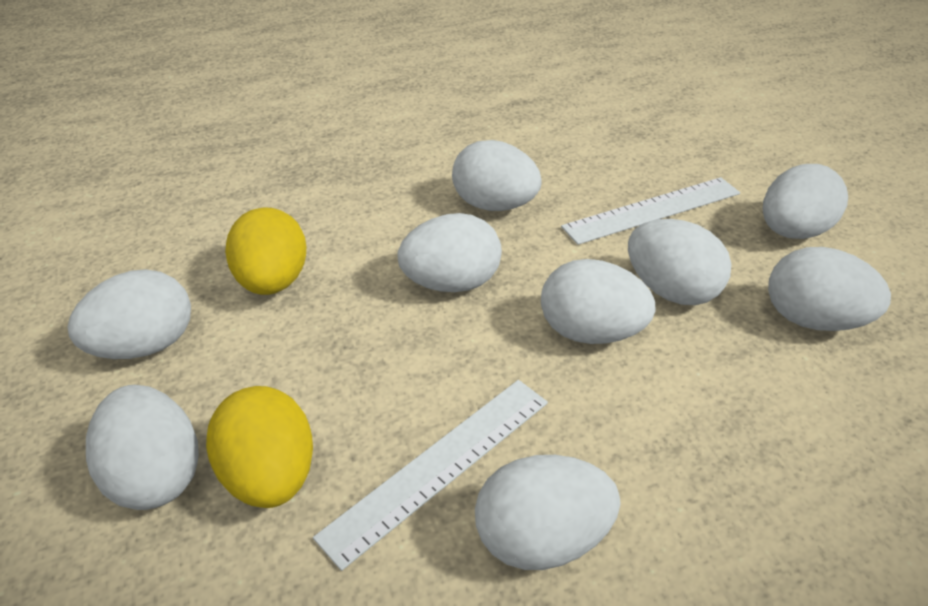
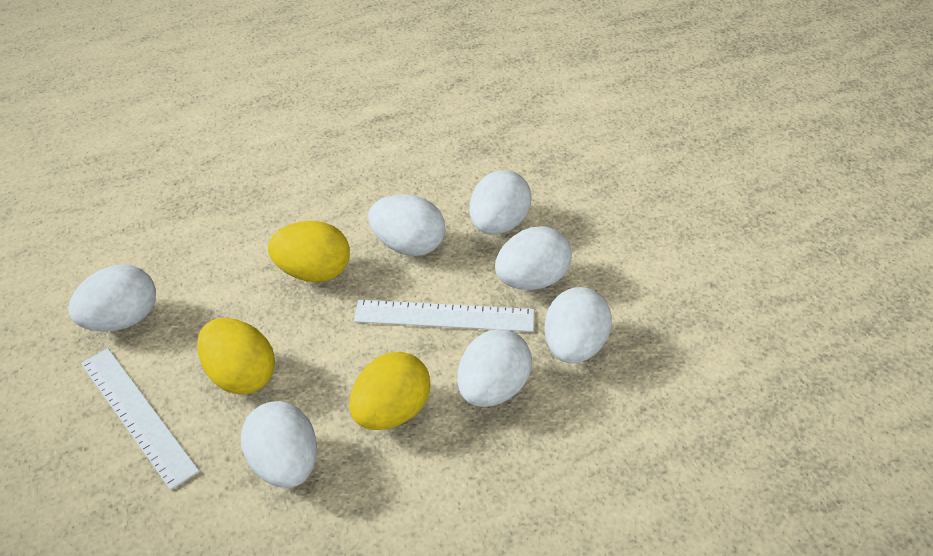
white egg: [67,269,191,359] [86,385,199,510] [398,213,502,292] [452,140,542,211] [475,455,620,570] [541,259,656,344] [628,219,731,305] [763,164,848,239] [768,247,891,331] = 9 -> [68,264,156,332] [241,401,317,488] [368,194,445,256] [457,329,532,407] [469,170,532,235] [495,226,572,290] [544,287,612,363] = 7
yellow egg: [206,386,313,508] [225,207,306,295] = 2 -> [197,318,275,395] [268,221,350,282] [350,351,431,430] = 3

